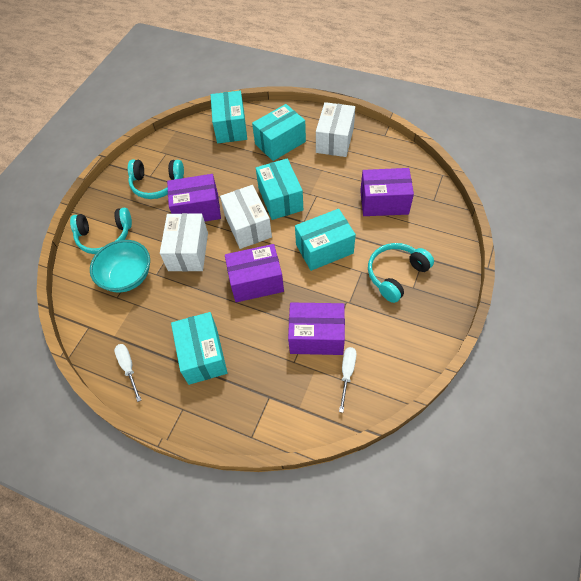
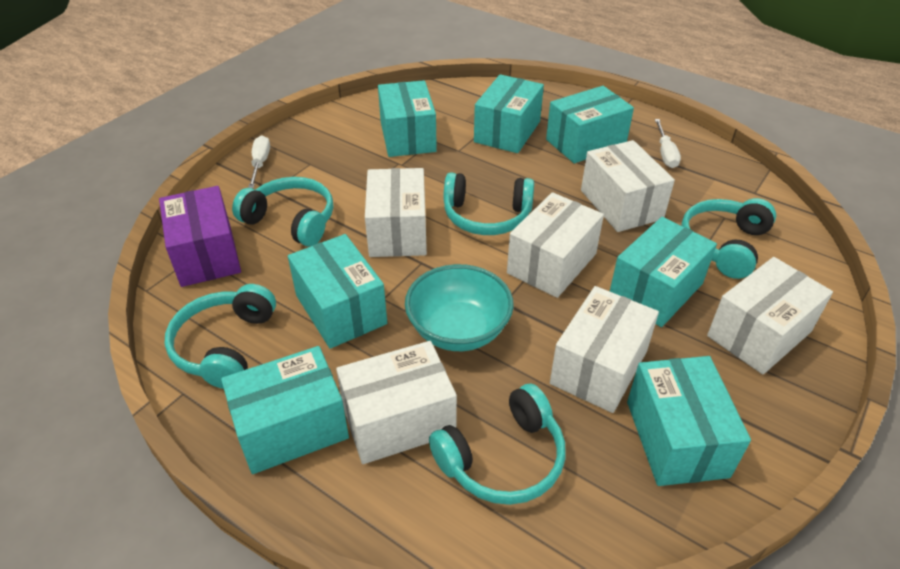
purple box: [167,174,221,221] [225,244,284,302] [288,303,345,355] [360,168,414,216] = 4 -> [159,186,241,287] = 1
turquoise box: [171,312,228,385] [211,91,247,143] [252,104,306,161] [256,158,303,220] [295,209,356,271] = 5 -> [221,346,349,474] [288,234,387,349] [378,80,437,157] [474,74,544,153] [546,86,634,163] [610,217,717,327] [627,356,751,486] = 7
turquoise headphones: [70,208,132,254] [128,160,184,199] [368,243,434,303] = 3 -> [165,284,276,389] [232,177,333,247] [429,384,566,505] [444,172,534,235] [681,198,776,279] = 5
white box: [160,213,208,271] [220,185,272,249] [316,102,355,157] = 3 -> [336,341,457,464] [365,168,427,257] [507,192,604,298] [550,286,659,413] [581,140,675,232] [707,257,833,374] = 6

